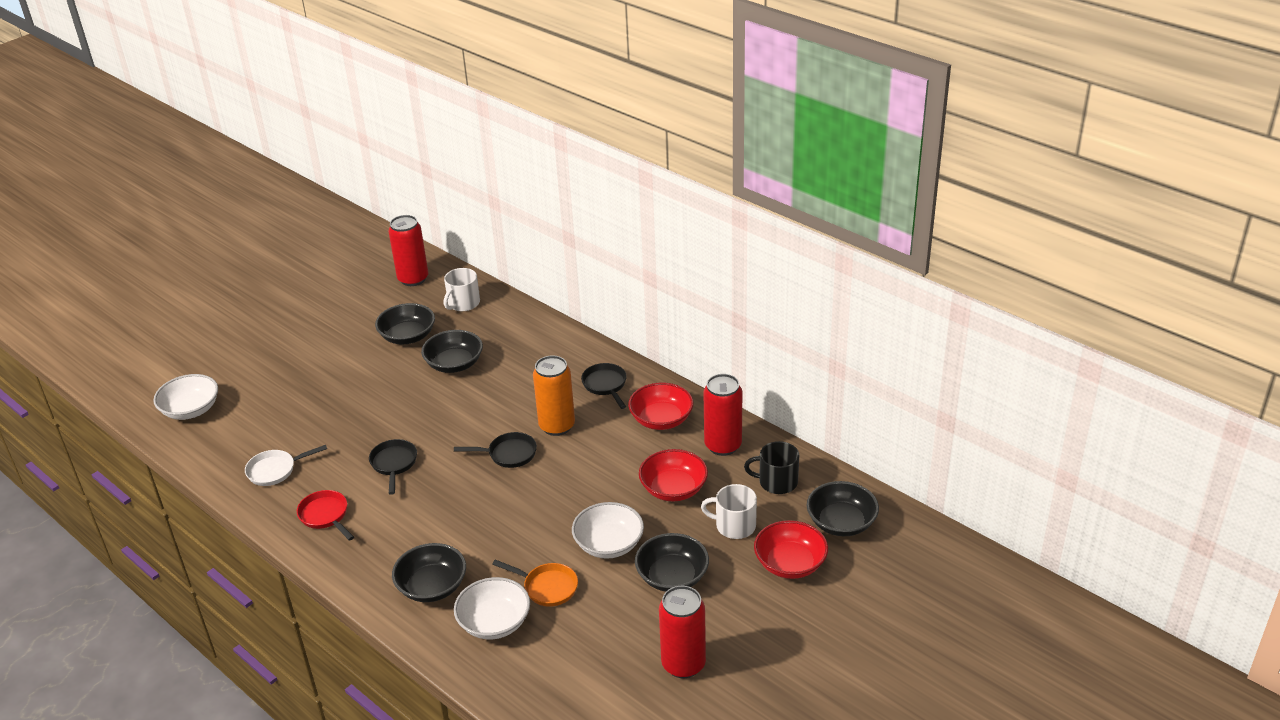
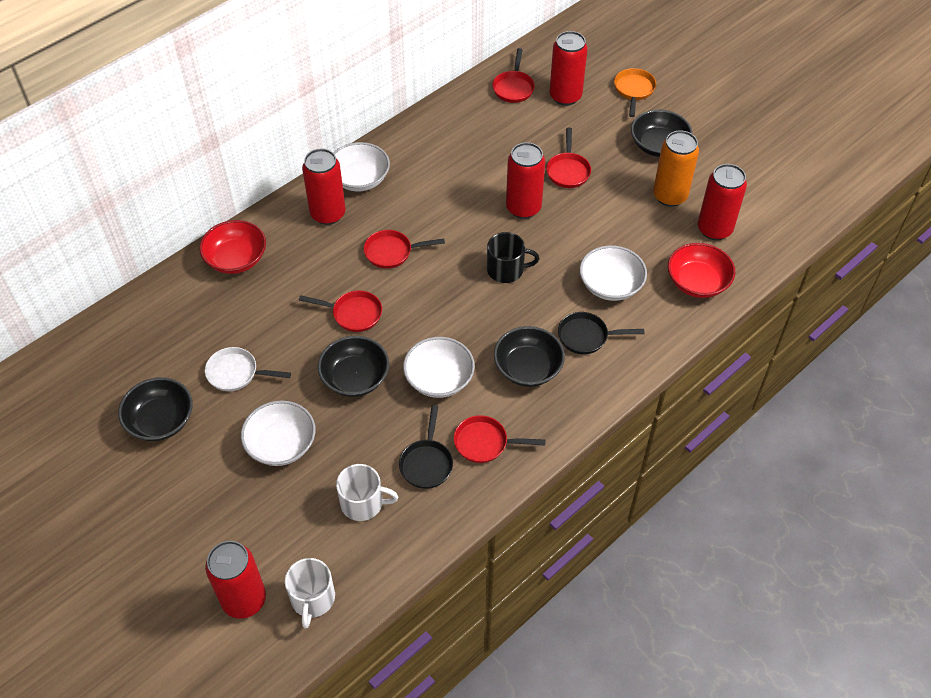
black bowl: [375,303,435,345] [392,543,466,602] [421,330,483,373] [635,533,709,592] [807,481,879,536] = 5 -> [118,377,193,441] [318,336,389,397] [494,326,565,387] [631,110,692,157] = 4
black pan: [369,439,417,495] [454,432,537,468] [581,363,627,409] = 3 -> [399,405,453,489] [558,312,644,354] = 2
red bowl: [628,383,693,430] [639,449,708,502] [754,520,828,579] = 3 -> [199,220,266,274] [668,243,735,298] = 2
red can: [388,215,428,286] [659,586,706,678] [703,374,742,456] = 3 -> [205,541,266,619] [302,149,346,225] [506,142,545,219] [549,31,588,106] [698,164,747,240] = 5
red pan: [297,490,354,541] = 1 -> [299,290,382,332] [364,230,445,269] [454,415,546,463] [492,48,535,103] [546,127,591,188] = 5
white bowl: [153,374,218,420] [454,577,530,640] [572,502,644,559] = 3 -> [241,400,316,466] [333,142,390,192] [403,337,475,398] [580,245,647,301] = 4

